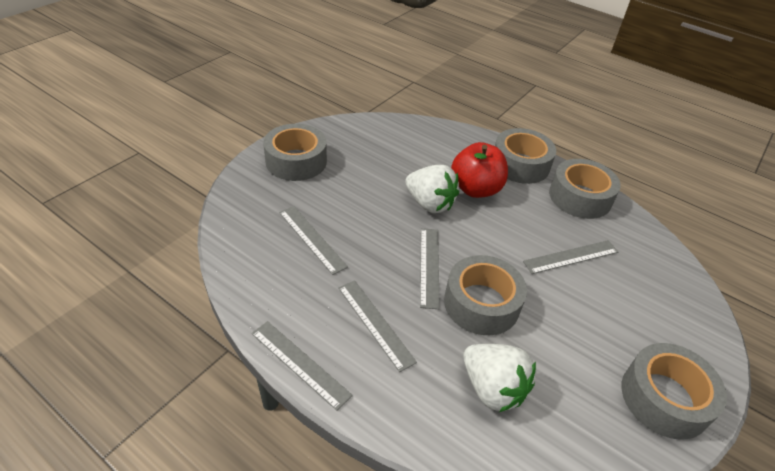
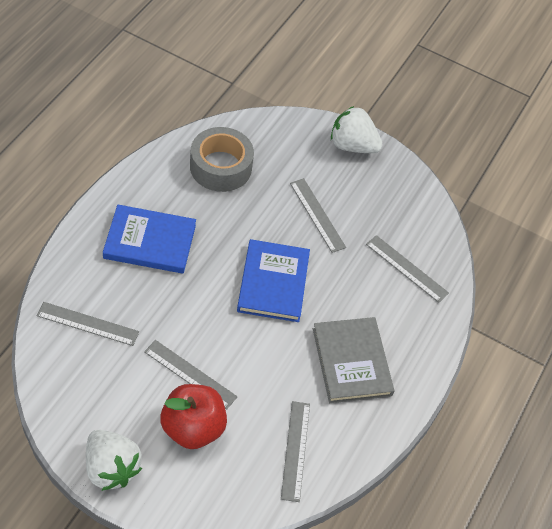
blue book: none = 0 -> [103,205,196,274] [237,239,310,322] = 2
grey book: none = 0 -> [313,317,394,403] = 1
grey tape: [263,124,327,181] [444,255,527,335] [495,128,556,184] [549,159,621,219] [621,343,727,440] = 5 -> [190,127,254,192] = 1

